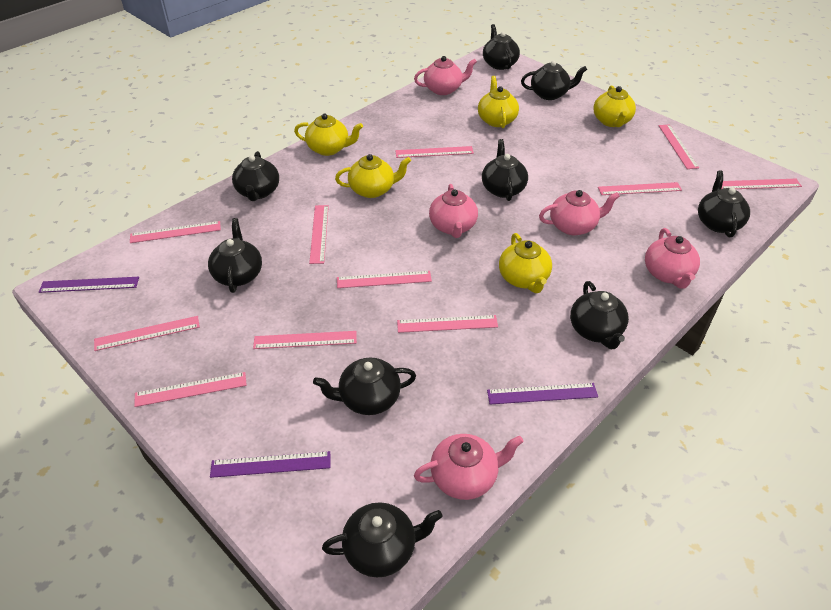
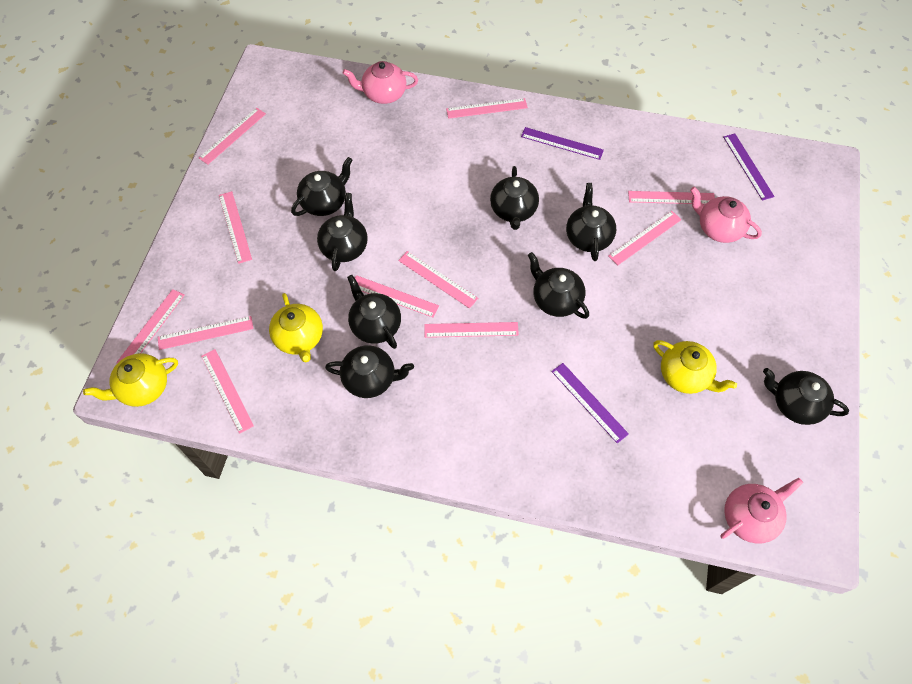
black teapot: [208,218,262,293] [232,151,279,201] [313,357,416,415] [322,502,442,578] [482,139,528,201] [483,24,520,70] [521,61,587,100] [570,281,629,349] [698,170,750,237] = 9 -> [291,157,352,216] [317,193,368,271] [325,345,414,398] [347,275,401,349] [490,166,539,230] [528,252,589,319] [566,183,616,261] [763,368,849,425] = 8
pink teapot: [414,56,477,95] [414,434,524,500] [429,184,478,238] [539,190,620,235] [645,228,700,289] = 5 -> [343,61,418,104] [690,187,762,243] [720,478,803,544] = 3
yellow teapot: [294,114,363,156] [335,154,411,198] [478,76,519,128] [499,233,552,293] [593,86,636,127] = 5 -> [83,353,178,407] [269,293,323,362] [653,340,737,394] = 3

